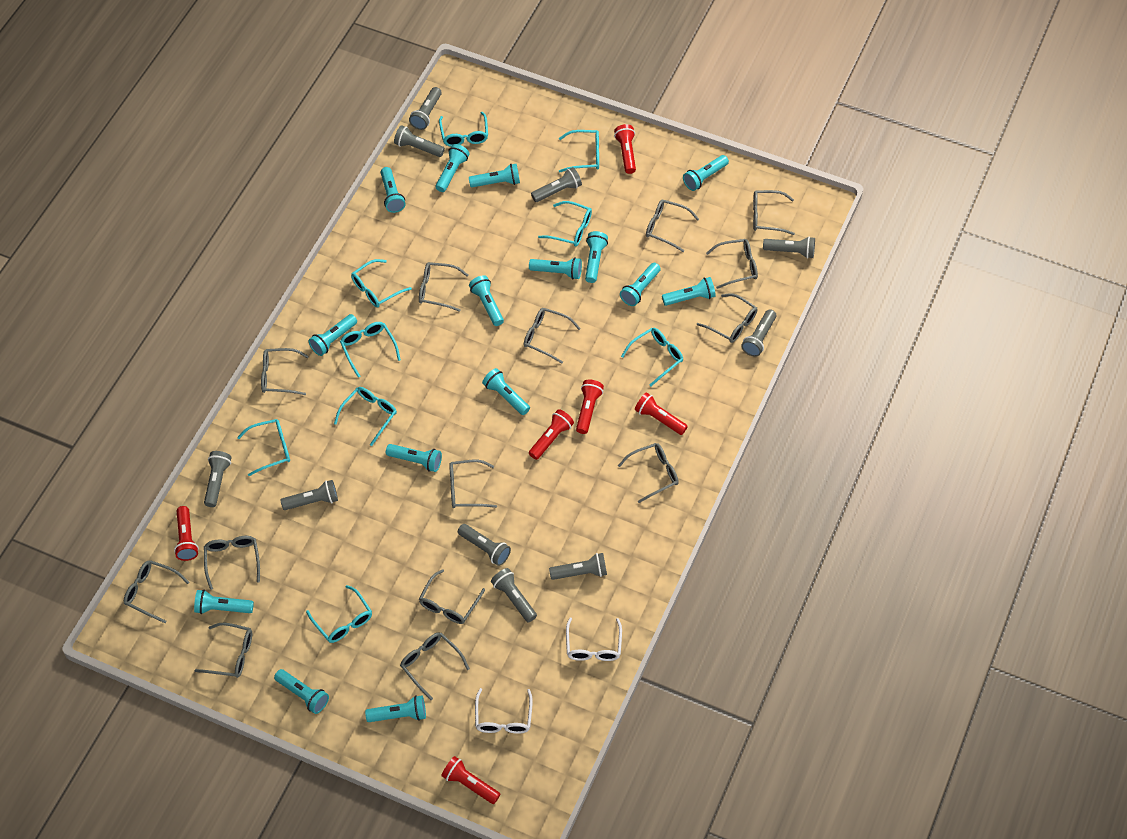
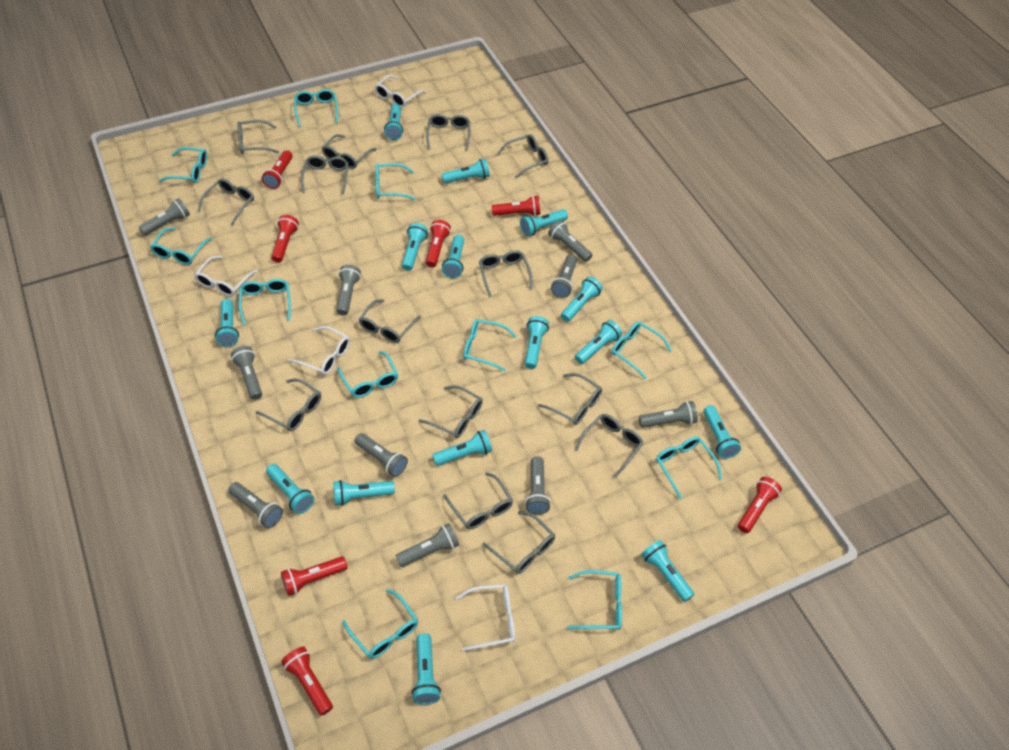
red flashlight: [174,506,199,561] [441,756,501,804] [529,409,574,460] [576,380,604,434] [614,124,636,174] [635,392,688,435] = 6 -> [262,150,293,189] [271,215,299,263] [281,556,347,596] [281,646,333,716] [426,220,451,267] [492,196,540,216] [738,477,782,533] = 7
turquoise glasses: [237,419,290,476] [306,585,372,643] [334,387,397,446] [340,322,401,378] [351,259,412,307] [439,112,488,147] [538,201,592,247] [559,130,599,172] [621,328,683,386] = 9 -> [150,228,212,265] [159,147,207,183] [239,279,291,326] [294,89,338,127] [337,351,398,398] [342,589,418,659] [375,163,415,200] [463,319,516,372] [568,570,622,630] [612,322,672,379] [656,437,722,499] = 11
white glasses: [475,688,533,734] [566,617,622,661] = 2 -> [195,256,258,296] [288,326,350,375] [375,75,426,107] [456,584,515,651] = 4

